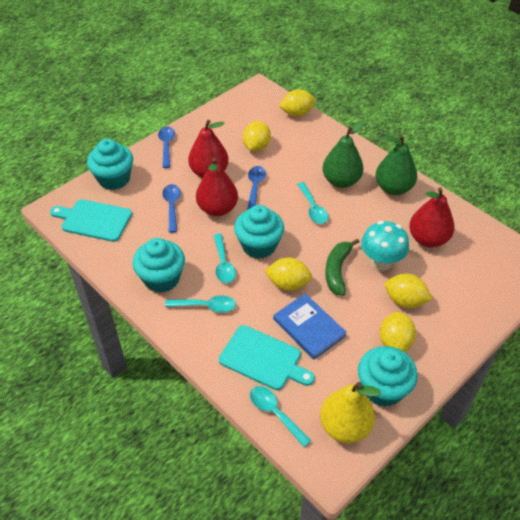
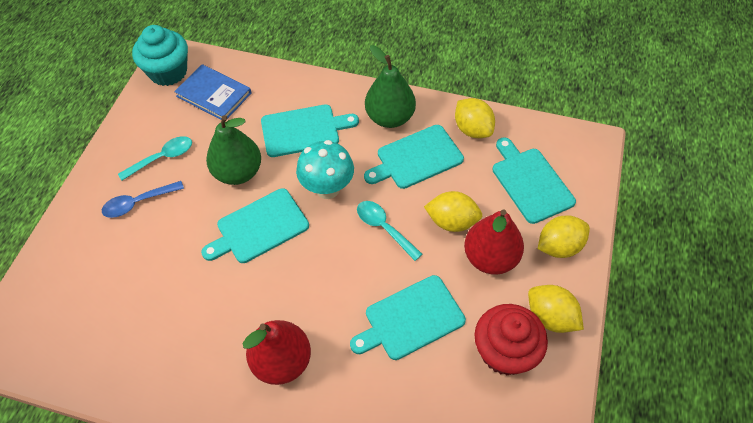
blue spoon: [158,126,175,168] [162,184,181,233] [247,166,266,210] = 3 -> [102,181,184,218] = 1
green banana: [325,238,359,296] = 1 -> none = 0
red cupcake: none = 0 -> [475,304,548,375] = 1
red pear: [188,120,229,178] [196,158,238,216] [409,187,455,248] = 3 -> [243,320,311,385] [464,209,524,275] = 2
turquoise cupcake: [87,139,133,190] [132,238,185,293] [234,205,284,259] [358,346,418,407] = 4 -> [132,25,188,86] = 1
turquoise cutting board: [50,199,132,242] [219,325,315,390] = 2 -> [201,188,309,263] [261,104,359,157] [350,275,466,360] [364,125,464,189] [492,137,576,224] = 5
turquoise spoon: [165,295,236,313] [213,234,236,283] [250,386,312,447] [297,182,328,224] = 4 -> [118,136,192,181] [357,201,422,261] = 2
yellow lemon: [243,121,271,151] [264,257,312,291] [279,89,316,117] [380,311,416,352] [385,274,433,308] = 5 -> [424,191,482,232] [455,98,495,138] [528,285,584,333] [538,215,590,258] = 4
yellow pear: [320,382,381,443] = 1 -> none = 0

